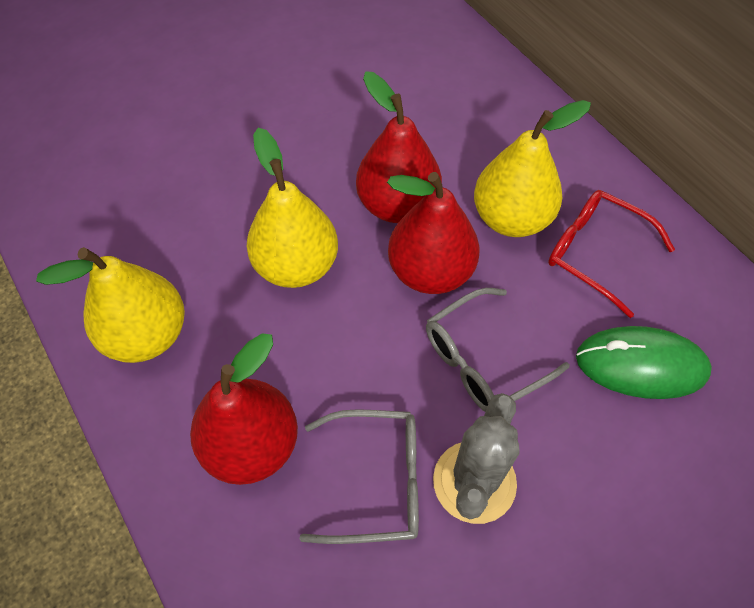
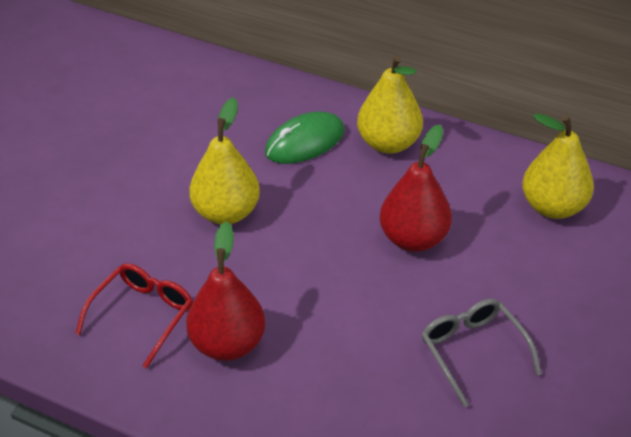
grey cactus: [433,393,520,524] = 1 -> none = 0
grey glasses: [299,409,419,544] [426,288,570,412] = 2 -> [421,299,542,407] = 1
red pear: [190,333,298,485] [356,71,442,223] [387,172,480,294] = 3 -> [186,221,265,361] [380,124,452,252] = 2

